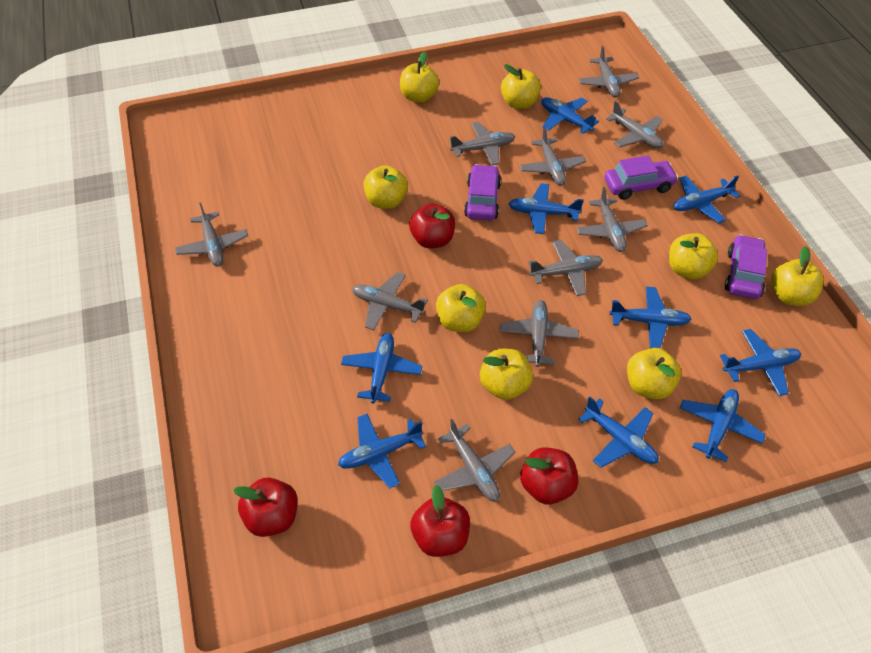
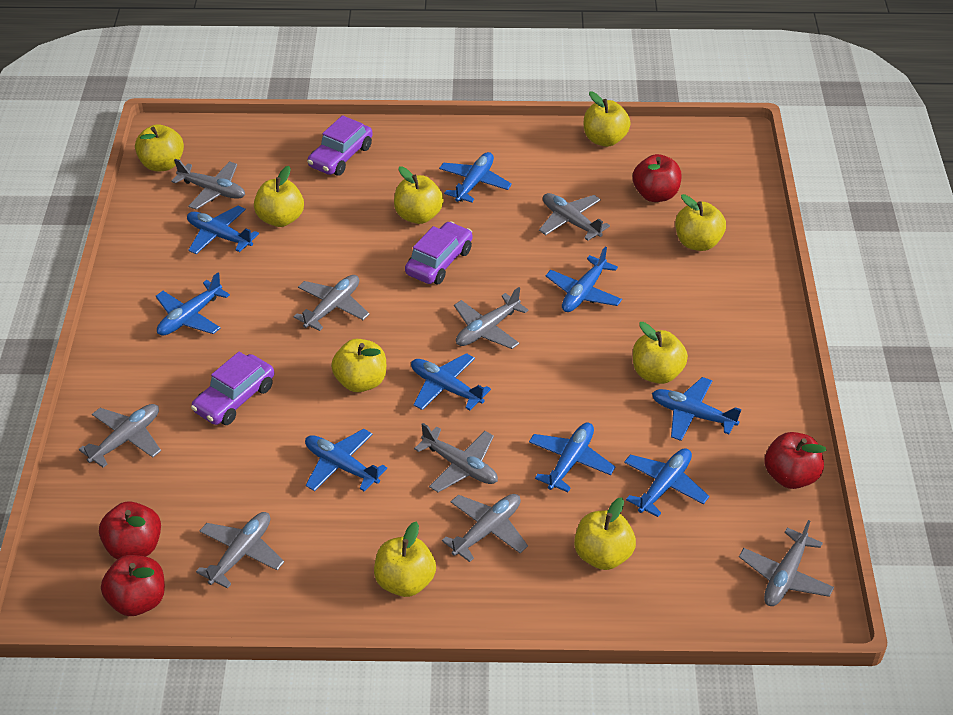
grey plane: [175,203,248,267] [352,272,428,330] [434,419,515,502] [449,122,515,166] [500,300,579,367] [520,127,586,186] [528,240,603,296] [577,187,648,252] [578,46,639,97] [606,101,663,148] = 10 -> [79,404,161,468] [171,159,245,210] [196,512,284,589] [294,275,369,331] [414,423,498,492] [442,494,528,562] [454,287,529,349] [539,193,610,241] [739,520,834,606] = 9
yellow apple: [364,165,408,209] [400,52,439,103] [436,284,486,332] [480,349,533,400] [501,64,541,109] [627,348,681,399] [669,233,718,279] [771,246,824,306] = 8 -> [135,124,184,171] [254,166,304,227] [331,339,386,392] [374,522,436,597] [394,166,444,224] [574,497,636,570] [584,91,631,147] [633,322,688,384] [675,194,726,251] = 9

